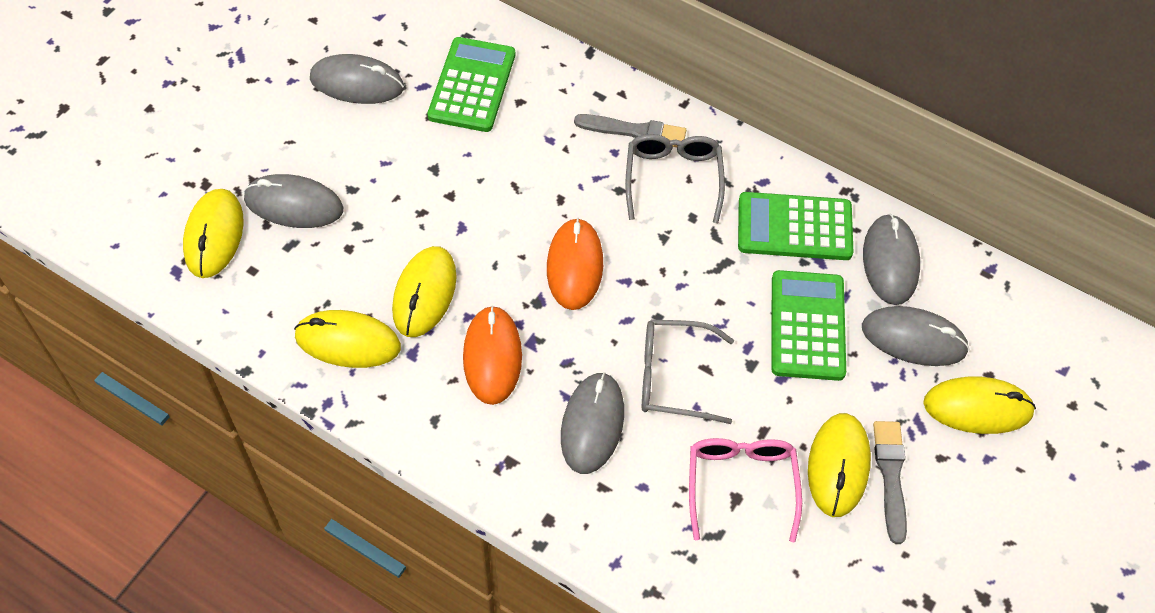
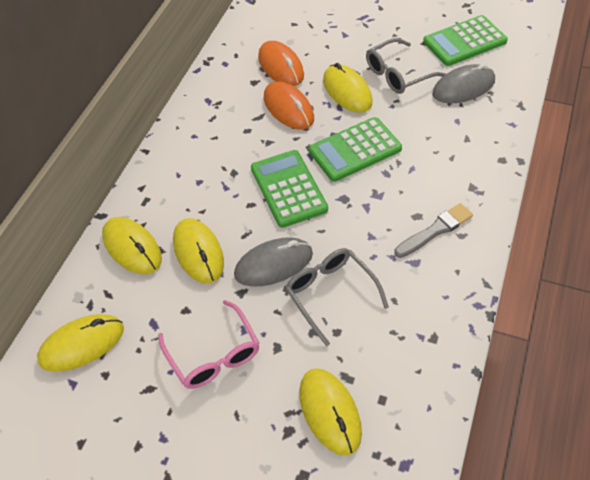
grey brush: [574,114,686,147] [873,421,907,544] = 2 -> [394,203,473,258] = 1
grey mouse: [244,174,343,228] [310,54,404,104] [561,372,624,474] [862,306,970,366] [863,213,920,305] = 5 -> [234,237,313,287] [432,64,495,103] = 2

